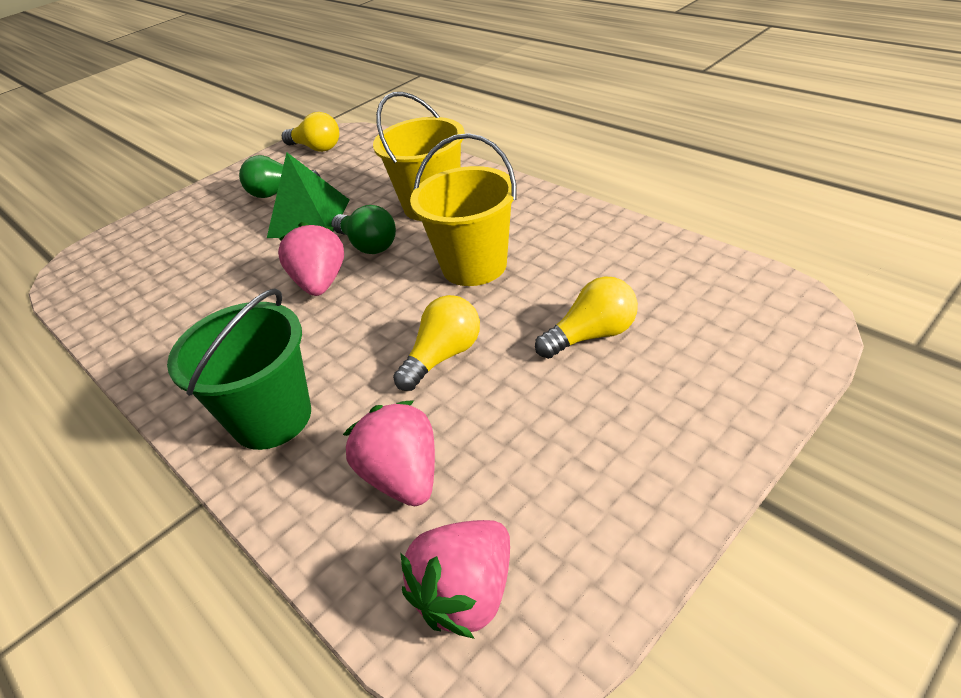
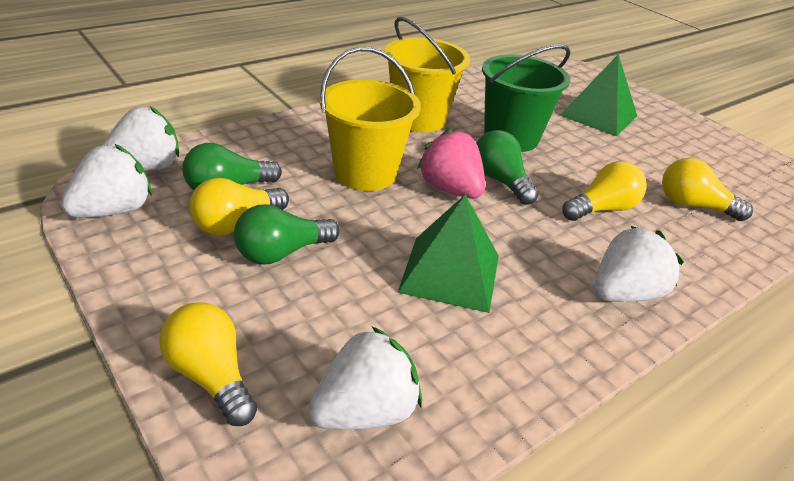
green light bulb: [239,155,321,198] [331,205,396,254] = 2 -> [182,143,282,190] [234,204,340,265] [476,130,539,205] = 3
green pyramid: [267,152,350,238] = 1 -> [398,194,499,313] [560,54,637,137] = 2
pink strawberry: [278,222,344,296] [343,400,435,506] [400,520,510,639] = 3 -> [417,128,485,199] = 1
white strawberry: none = 0 -> [61,144,152,218] [103,106,179,171] [308,327,422,430] [594,226,684,302] = 4
yellow light bulb: [282,112,339,152] [393,295,480,391] [535,276,638,359] = 3 -> [159,302,257,426] [189,178,289,235] [562,161,647,221] [662,158,753,221] = 4

